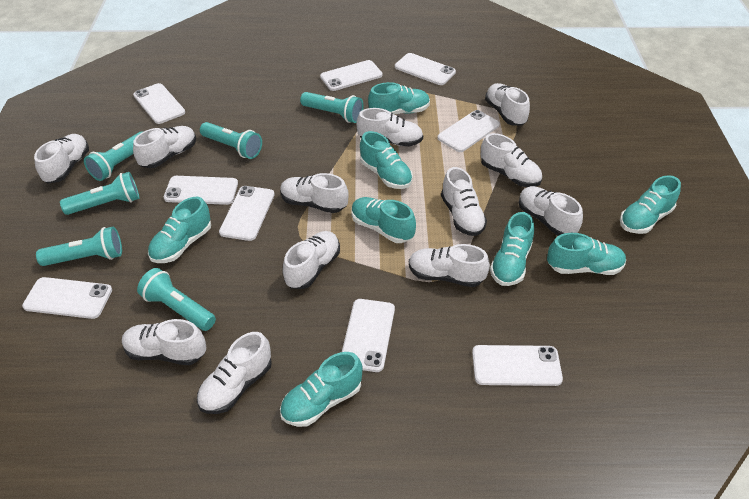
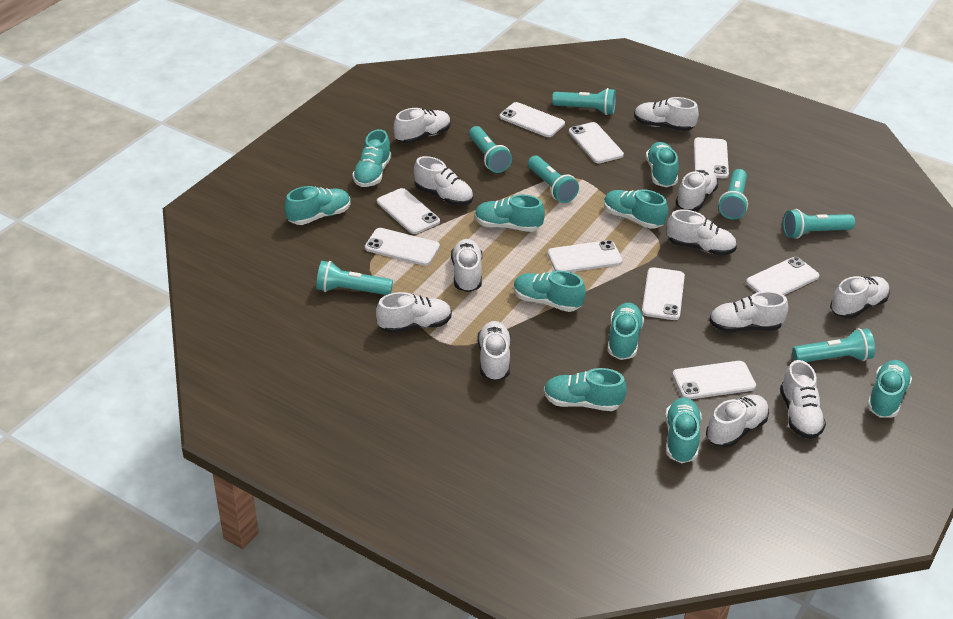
turquoise flashlight: [36,227,122,266] [60,172,140,215] [84,132,142,181] [137,268,216,331] [200,122,262,159] [300,92,364,123] = 6 -> [316,261,393,295] [469,126,512,173] [528,156,579,203] [552,88,616,115] [718,169,748,219] [783,209,855,239] [792,328,875,362] = 7
turquoise shoe: [148,197,211,263] [280,352,362,427] [352,197,416,243] [360,131,413,189] [368,82,430,115] [490,212,534,286] [547,233,626,275] [620,175,681,234] = 8 -> [284,186,351,225] [352,129,391,187] [475,194,545,232] [513,271,586,312] [544,368,627,411] [604,189,668,229] [608,303,644,360] [646,142,679,187] [665,398,702,463] [867,360,912,418] = 10

